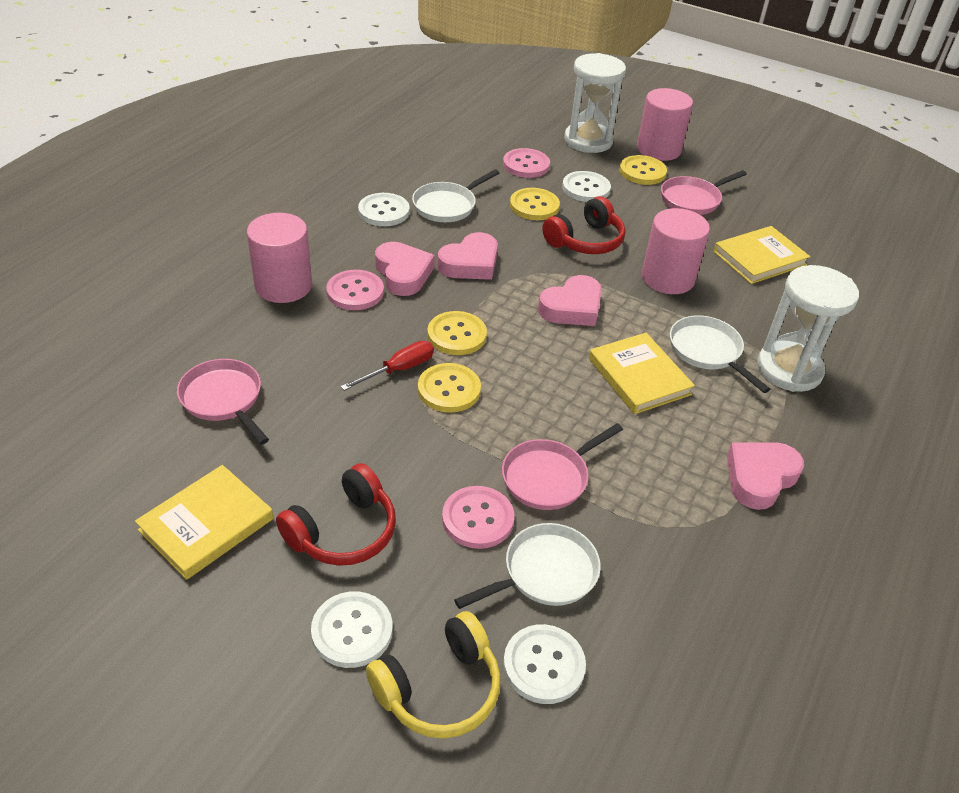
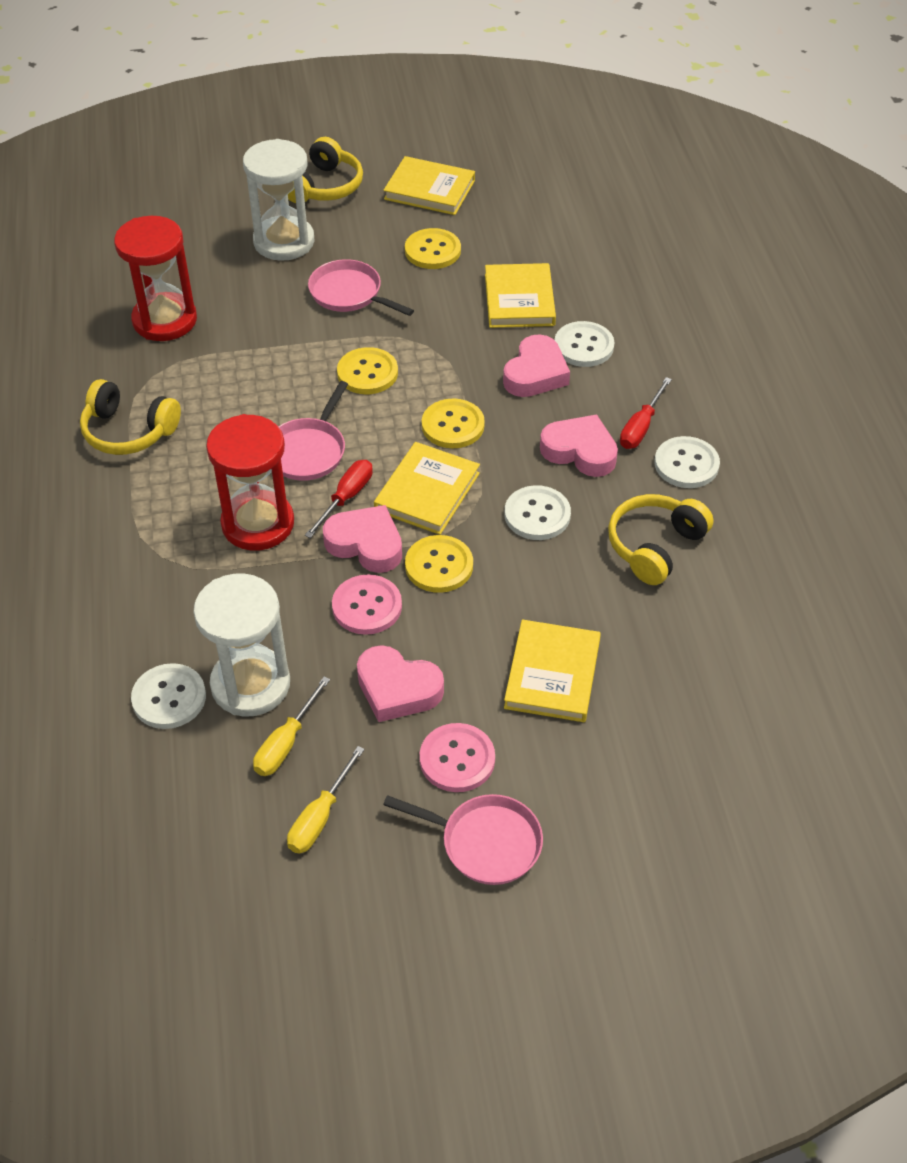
pink button: [326,270,384,310] [442,486,514,549] [503,148,550,178] = 3 -> [332,574,402,635] [420,723,495,792] = 2
pink cylinder: [247,213,312,303] [637,88,693,161] [642,208,710,294] = 3 -> none = 0
red headphones: [276,463,396,566] [542,196,626,254] = 2 -> none = 0
red hourglass: none = 0 -> [114,216,197,341] [206,414,294,550] = 2
red screwdriver: [341,341,434,391] = 1 -> [305,460,373,538] [620,377,672,449] = 2
white pan: [412,169,499,222] [454,523,601,609] [670,315,770,393] = 3 -> none = 0
yellow book: [135,465,273,580] [589,333,695,414] [714,226,810,284] = 3 -> [374,442,480,535] [383,156,475,215] [485,263,556,328] [504,620,601,722] = 4
yellow headphones: [366,611,501,739] = 1 -> [80,379,181,455] [288,137,363,203] [608,494,713,585] = 3
yellow screwdriver: none = 0 -> [253,676,330,776] [287,746,365,854] = 2

